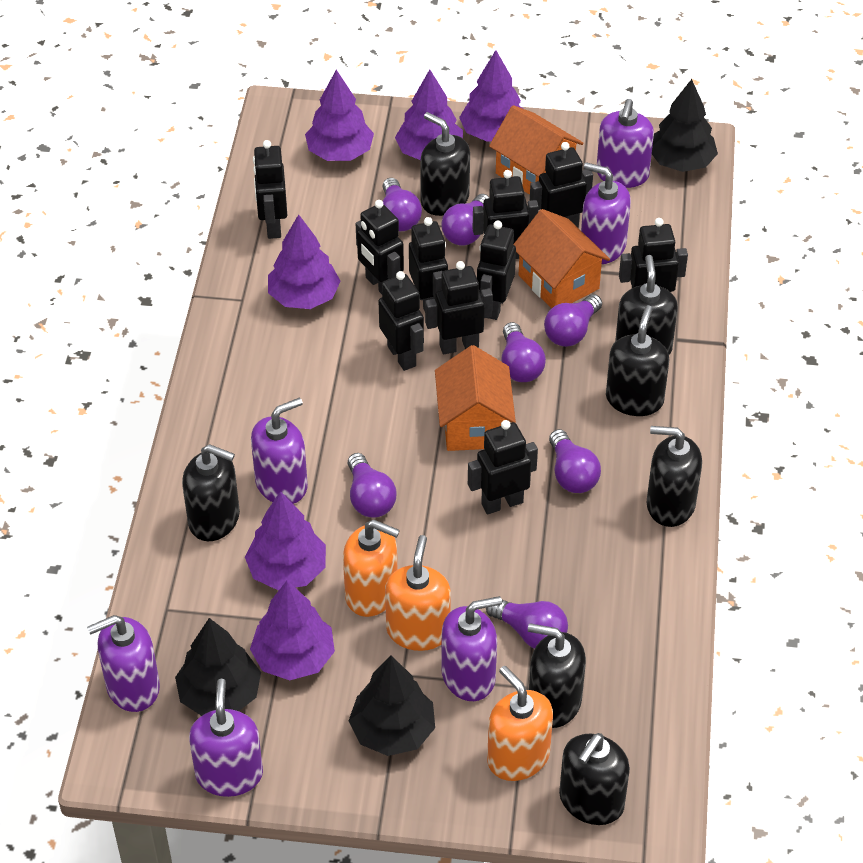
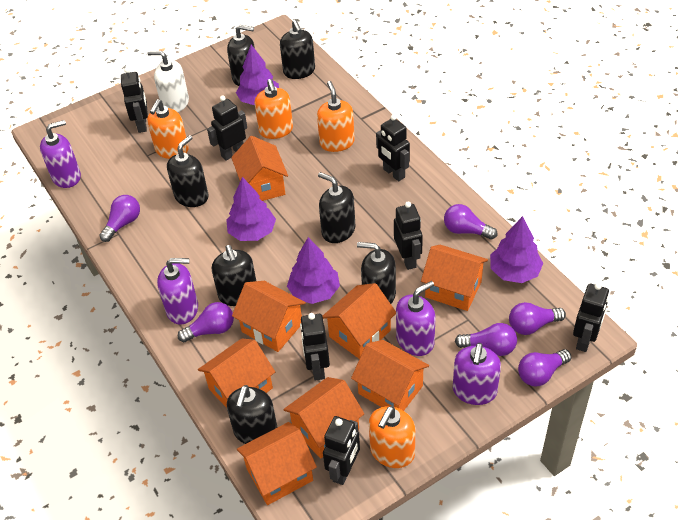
black robot: [253,140,287,239] [356,200,404,294] [379,271,424,371] [409,217,448,311] [425,261,493,354] [468,420,538,514] [473,170,539,259] [477,221,516,320] [530,142,593,228] [619,218,688,292] = 10 -> [121,68,148,133] [207,95,247,161] [300,313,330,381] [323,416,360,485] [376,115,410,181] [394,202,423,270] [573,283,609,352] = 7
black tree: [175,618,261,716] [349,655,435,756] [652,79,718,172] = 3 -> none = 0
orange house: [435,345,516,451] [489,105,584,195] [514,209,610,308] = 3 -> [198,339,275,408] [231,136,288,201] [232,281,306,352] [237,422,317,505] [283,377,364,459] [322,283,396,359] [351,340,429,411] [421,245,488,311] = 8
orange soap dispenser: [343,520,400,617] [385,535,451,651] [487,666,553,781] = 3 -> [147,99,189,159] [255,79,293,139] [317,81,355,152] [369,406,415,468] = 4
purple light bulb: [347,453,396,517] [383,178,422,231] [441,194,490,246] [486,599,568,649] [501,322,546,382] [544,294,602,347] [549,429,601,493] = 7 -> [99,195,140,242] [178,302,234,342] [444,204,497,240] [455,323,517,356] [509,302,566,335] [518,349,572,386] = 6
purple soap dispenser: [87,615,160,712] [189,679,263,797] [251,398,308,504] [441,596,502,701] [581,162,631,264] [597,99,654,188] = 6 -> [40,120,81,188] [157,258,198,324] [396,281,435,356] [453,343,501,405] = 4
purple tree: [245,491,326,590] [250,580,335,681] [268,214,341,309] [305,69,374,161] [395,69,463,160] [459,50,523,142] = 6 -> [226,177,276,241] [236,45,279,105] [287,237,340,304] [490,216,543,283] = 4
white soap dispenser: none = 0 -> [147,51,189,112] = 1

